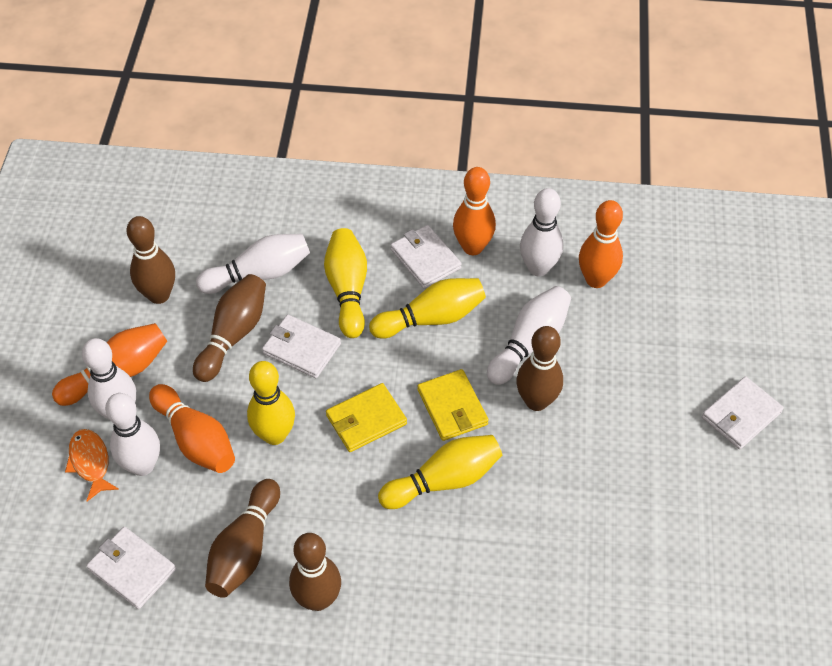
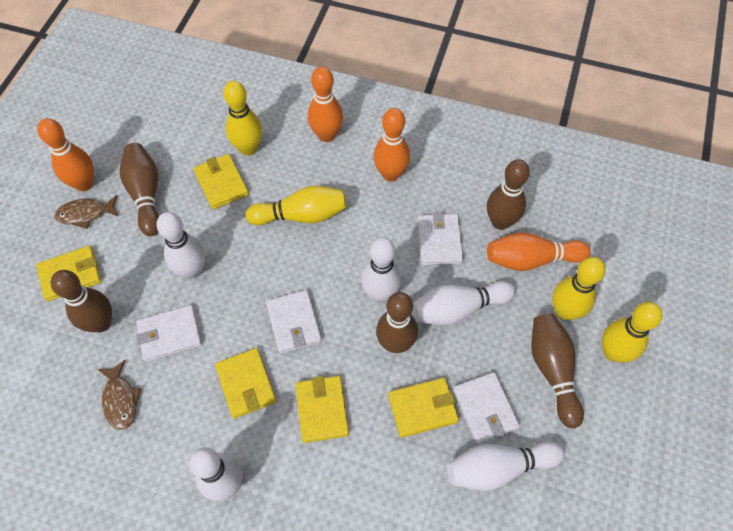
brown fish: none = 0 -> [54,195,119,229] [97,360,141,430] = 2
orange fish: [65,429,119,501] = 1 -> none = 0
yellow wallet: [326,383,407,452] [418,369,489,441] = 2 -> [36,246,102,302] [193,154,249,210] [215,348,276,419] [295,376,349,443] [388,378,459,438] = 5

